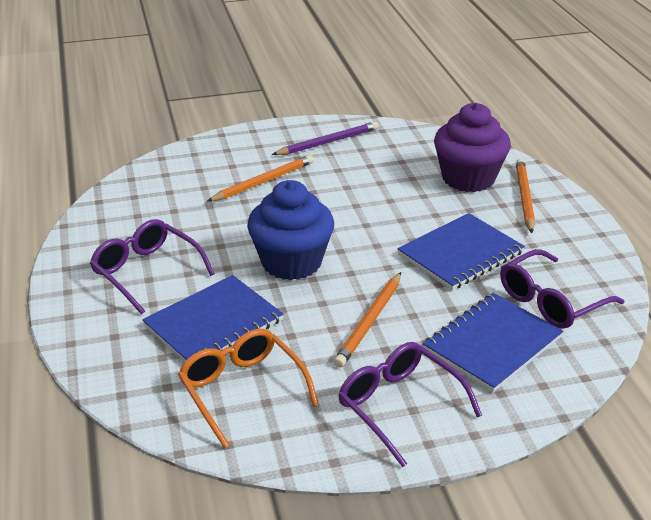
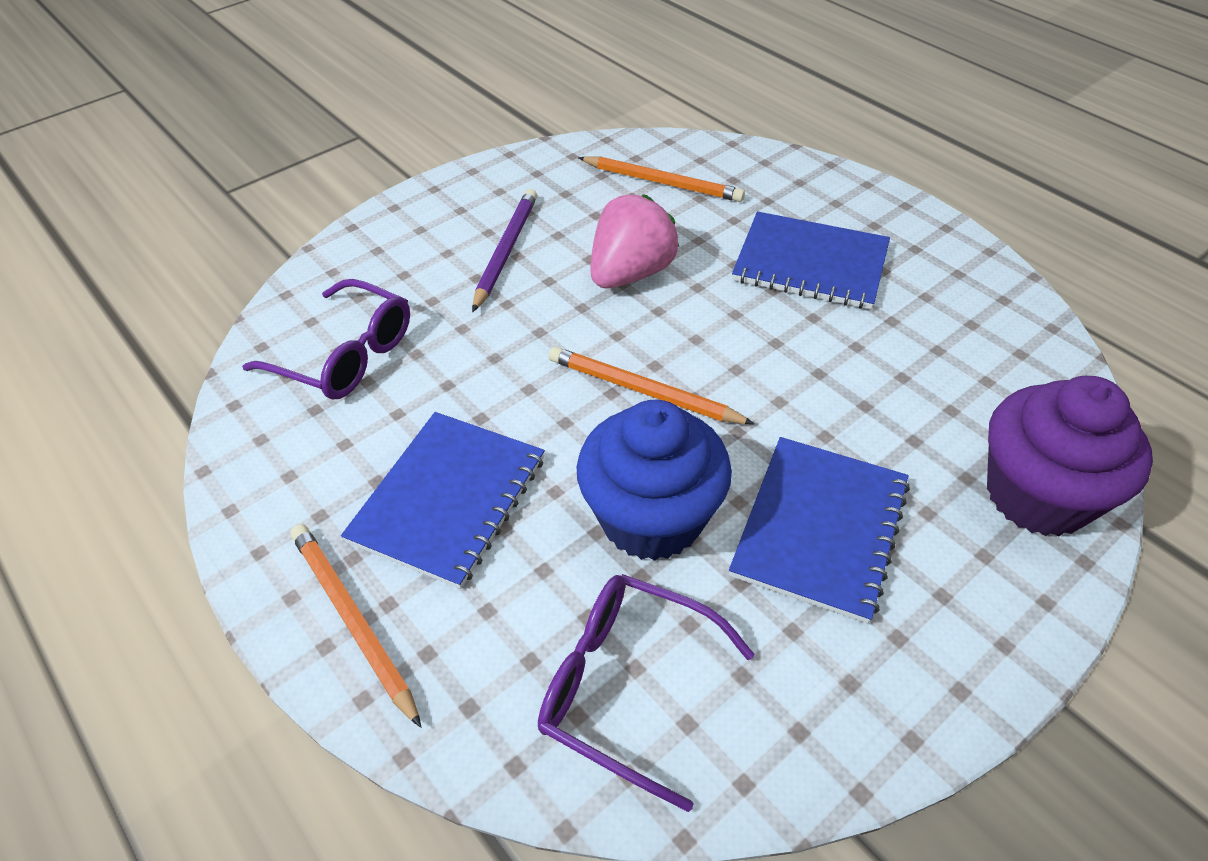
orange glasses: [178,329,319,448] = 1 -> none = 0
pink strawberry: none = 0 -> [590,194,679,288] = 1
purple glasses: [90,219,215,314] [338,342,482,467] [500,249,624,329] = 3 -> [242,279,410,399] [538,574,755,812] = 2

